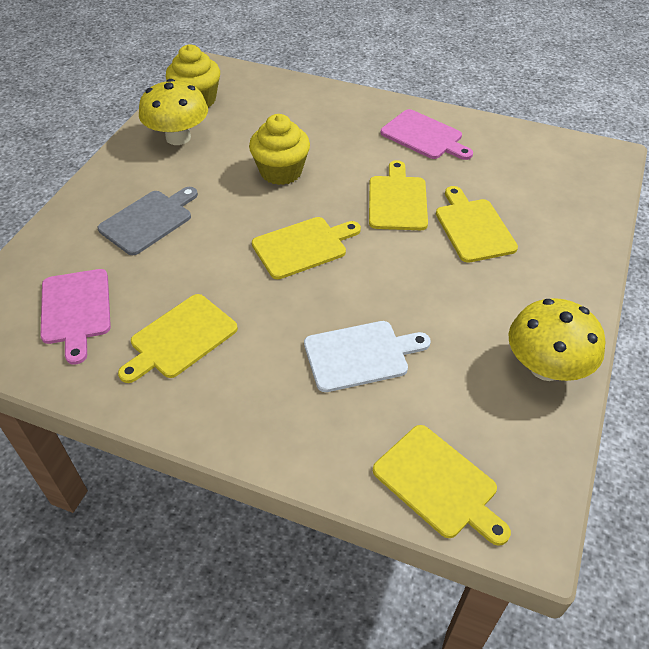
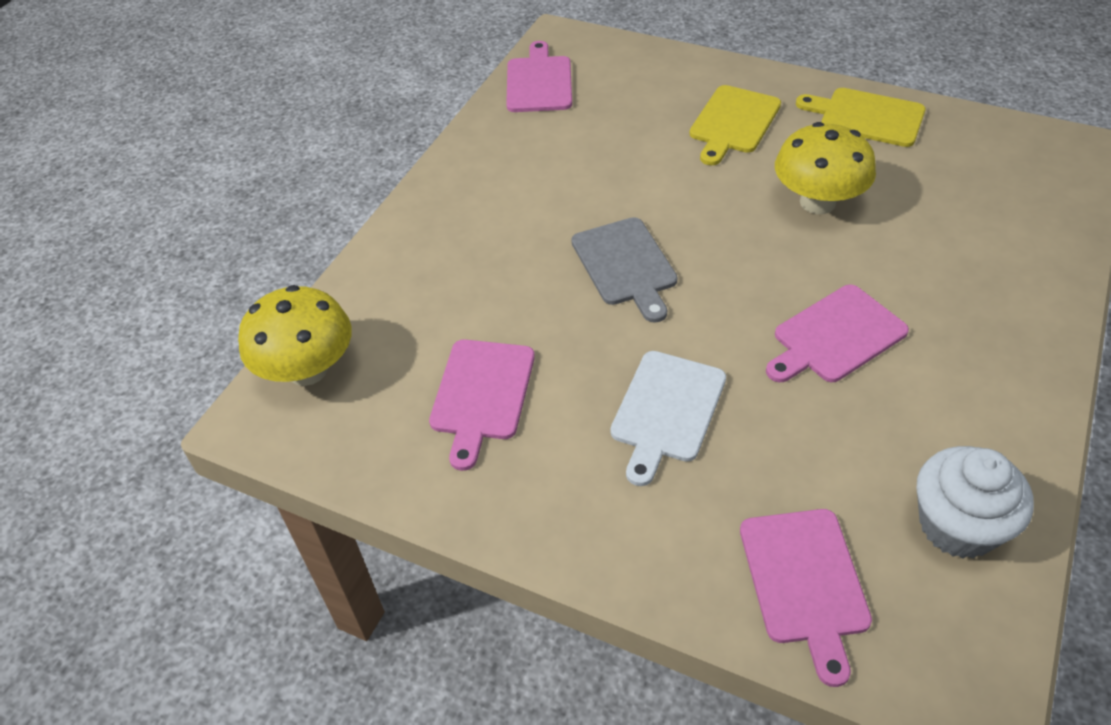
pink cutting board: [41,269,111,365] [380,109,473,160] = 2 -> [429,339,535,471] [506,41,572,112] [740,509,872,687] [766,285,909,382] = 4
white cupcake: none = 0 -> [917,446,1034,559] = 1
yellow cupcake: [166,44,220,107] [249,114,310,185] = 2 -> none = 0
yellow cutting board: [118,294,238,383] [252,217,361,279] [369,160,428,230] [373,425,511,546] [436,186,518,263] = 5 -> [689,85,781,166] [796,88,926,147] = 2

